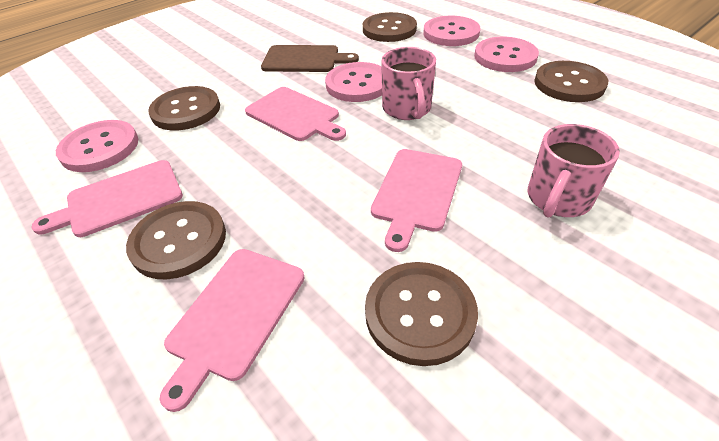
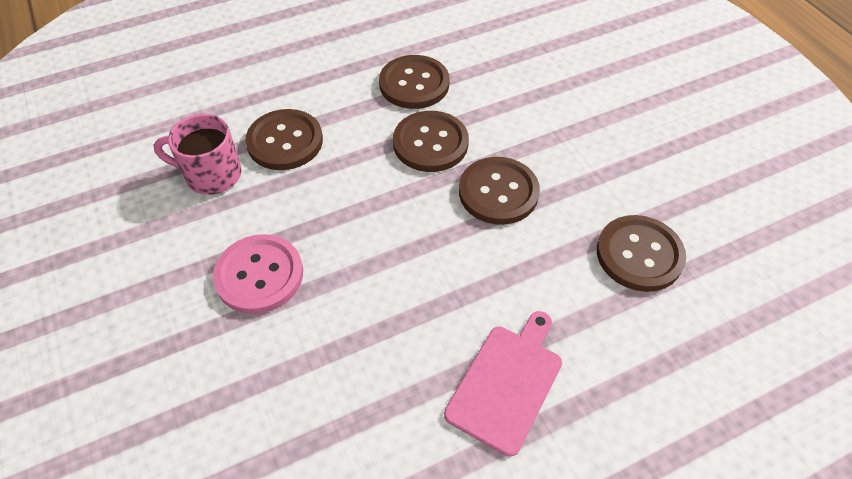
brown cutting board: [261,45,359,72] = 1 -> none = 0
pink button: [56,120,138,172] [325,62,382,102] [423,16,481,46] [474,37,539,72] = 4 -> [213,234,303,314] = 1
pink cutting board: [32,160,183,237] [159,249,305,412] [245,87,346,141] [371,149,462,252] = 4 -> [444,311,562,457] = 1
pink mug: [381,47,436,120] [528,124,620,218] = 2 -> [154,114,242,195] = 1

